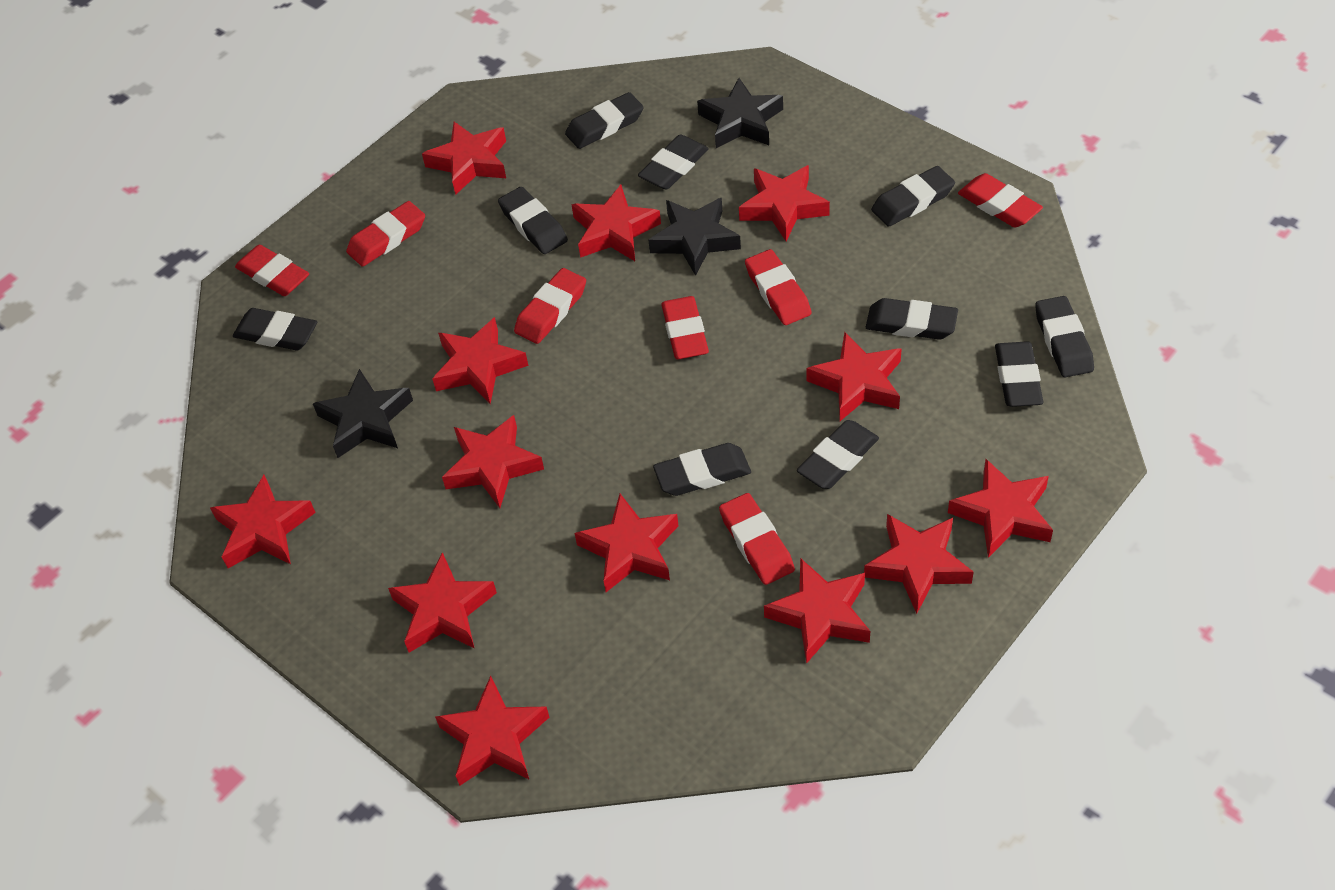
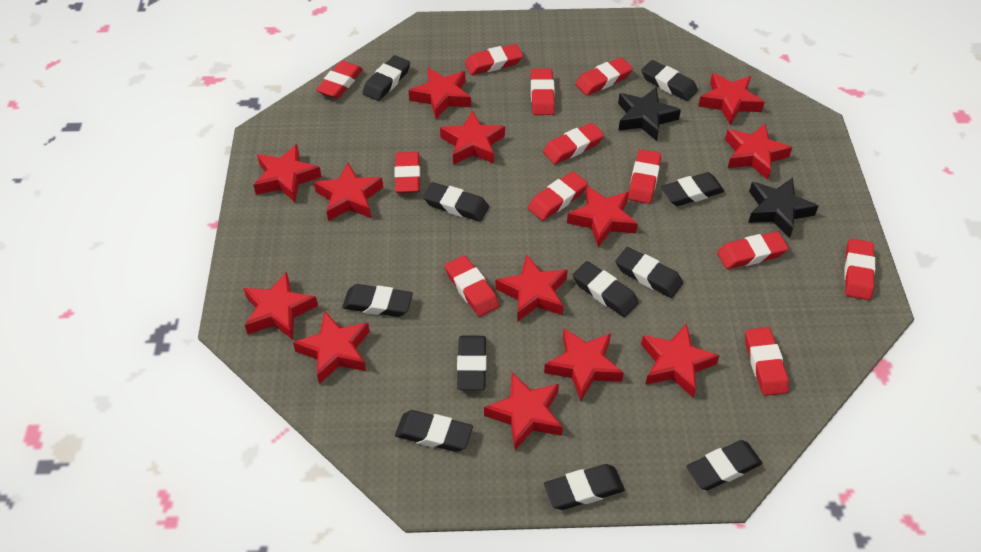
black eraser: [233,308,317,351] [498,187,568,254] [565,92,644,149] [638,134,709,189] [653,443,751,496] [797,420,879,489] [866,298,958,340] [871,166,955,227] [995,341,1043,407] [1035,296,1094,377] = 10 -> [342,284,413,317] [362,55,410,101] [395,410,473,452] [423,182,489,222] [457,336,487,390] [544,464,625,510] [573,261,639,317] [615,247,683,298] [641,60,698,101] [661,172,724,206] [686,440,762,490] = 11
black star: [313,369,413,458] [649,198,741,276] [697,78,783,148] = 3 -> [618,87,681,141] [748,178,818,238] = 2
red eraser: [235,245,309,296] [346,201,425,267] [514,268,586,344] [661,296,709,359] [719,493,795,585] [745,249,812,325] [958,173,1043,227] = 7 -> [316,61,363,99] [395,152,420,193] [445,255,500,317] [465,44,523,75] [528,171,588,221] [531,69,555,115] [543,123,604,164] [575,58,633,95] [628,149,661,204] [717,232,788,269] [745,327,789,396] [844,239,875,300] = 12

